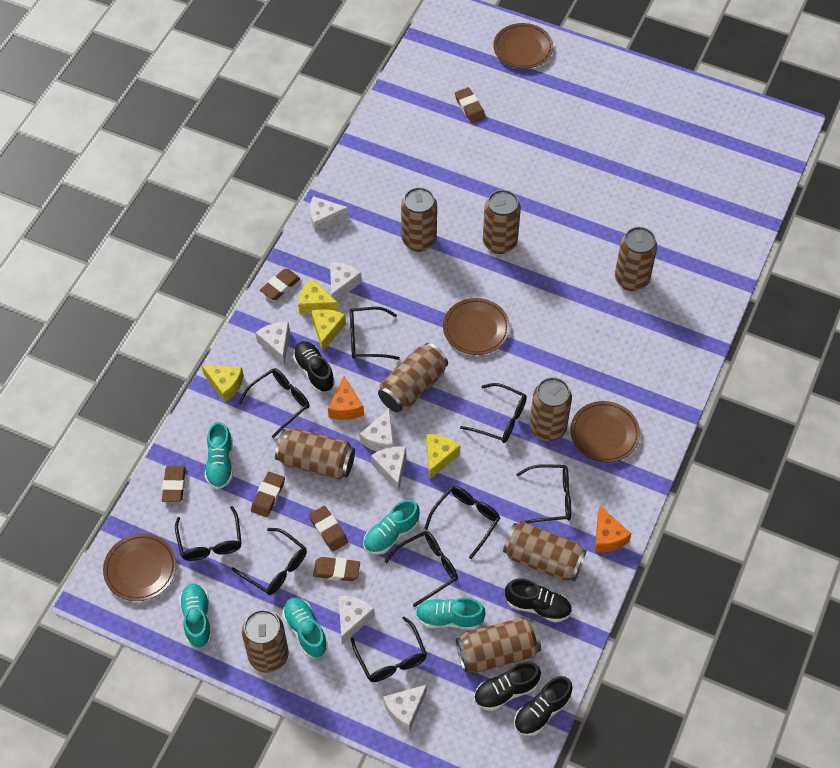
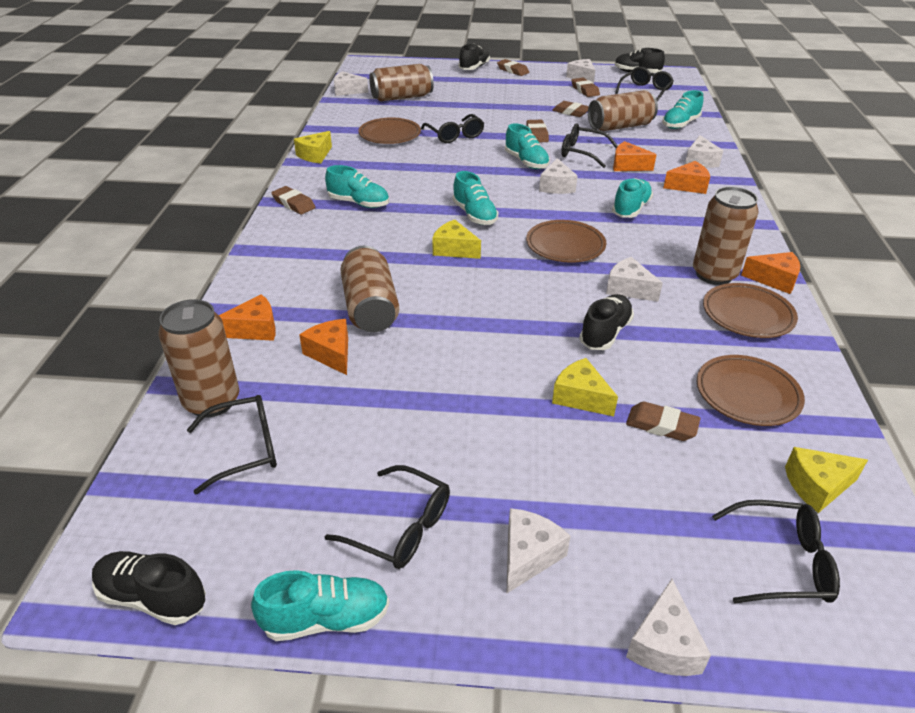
black glasses: [175,506,242,561] [232,528,307,595] [239,368,309,438] [350,307,400,360] [351,617,427,682] [384,531,458,607] [424,486,500,559] [460,383,527,443] [516,464,571,523] = 9 -> [187,395,277,494] [324,465,450,569] [421,114,484,143] [561,124,618,168] [615,67,674,101] [712,500,840,604] = 6
brown can: [242,610,289,673] [275,428,355,479] [378,343,448,412] [401,187,437,252] [456,617,541,673] [483,190,521,254] [503,522,587,581] [530,377,572,441] [615,227,657,291] = 9 -> [158,299,239,418] [340,246,399,332] [369,64,434,102] [588,90,658,131] [693,186,759,285] = 5
orange cheese: [328,376,364,420] [595,506,631,553] = 2 -> [219,294,276,341] [299,319,348,375] [613,141,657,171] [663,161,710,194] [741,252,800,294] = 5
turquoise shoe: [179,583,212,648] [205,422,233,490] [282,597,328,658] [363,500,420,555] [416,598,486,630] = 5 -> [251,570,389,641] [325,165,389,208] [452,171,498,225] [505,123,550,169] [612,178,653,218] [662,90,703,129] = 6

